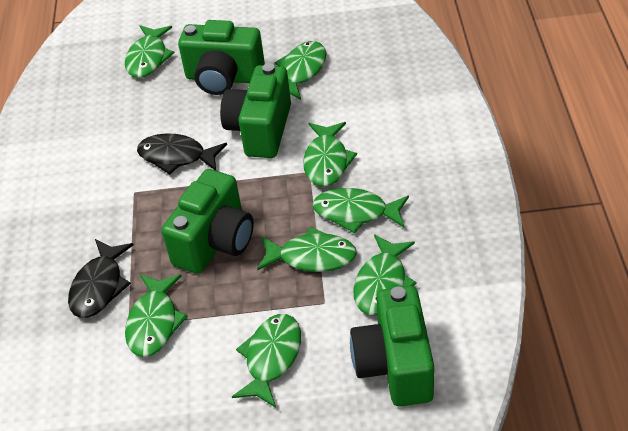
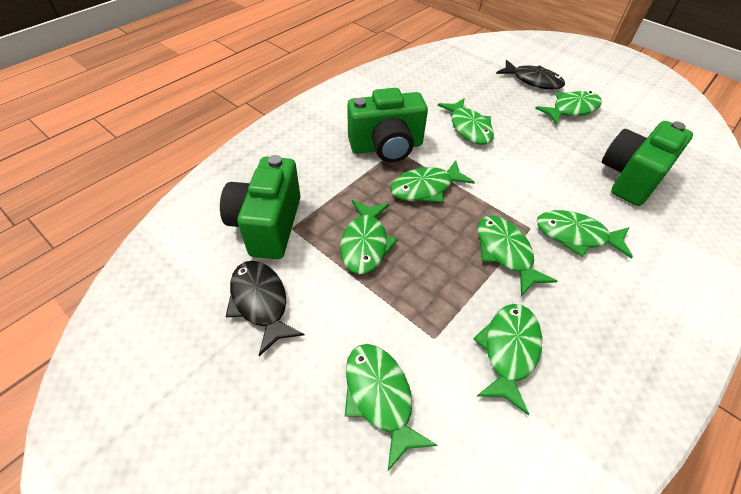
green camera: [162,169,254,274] [178,20,265,95] [220,63,291,158] [350,286,434,406] = 4 -> [220,155,301,259] [347,88,428,162] [602,121,693,206] = 3

